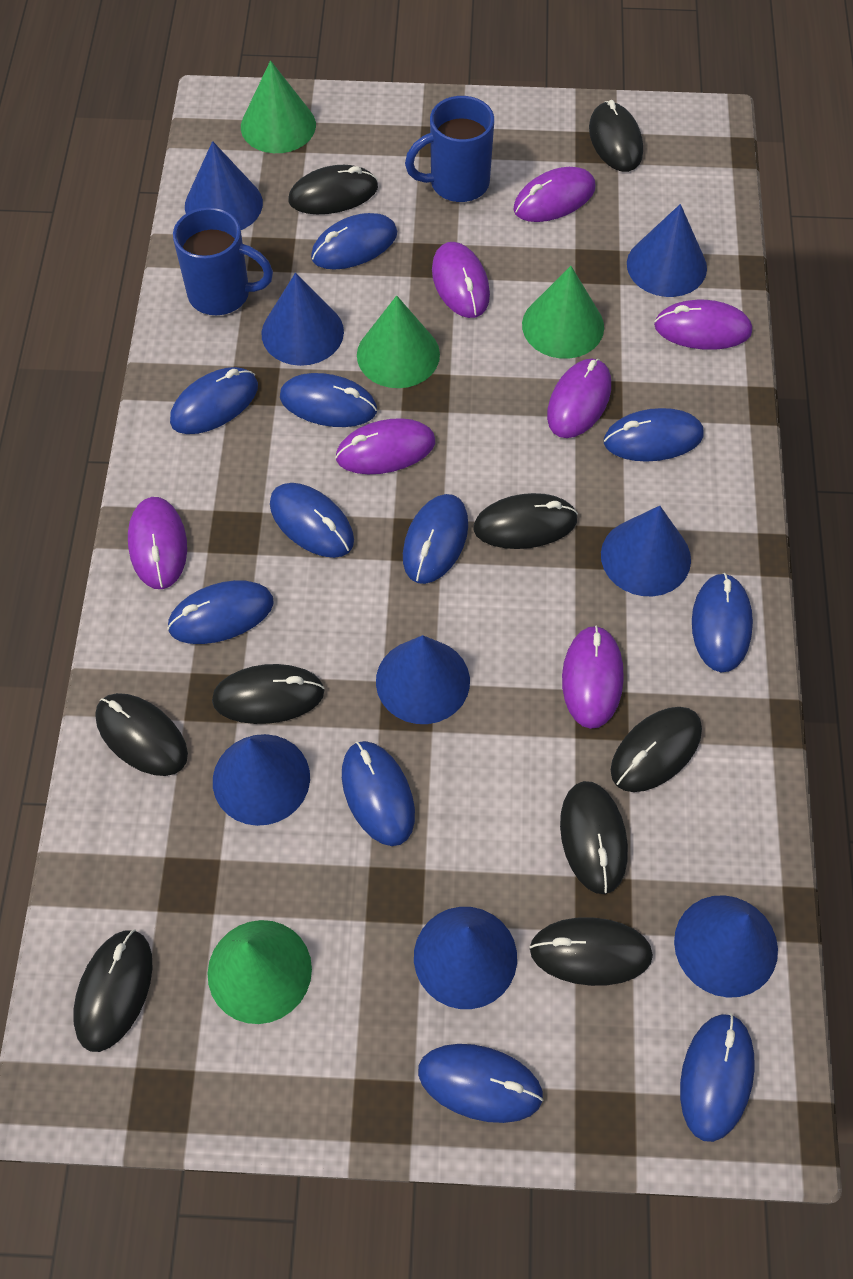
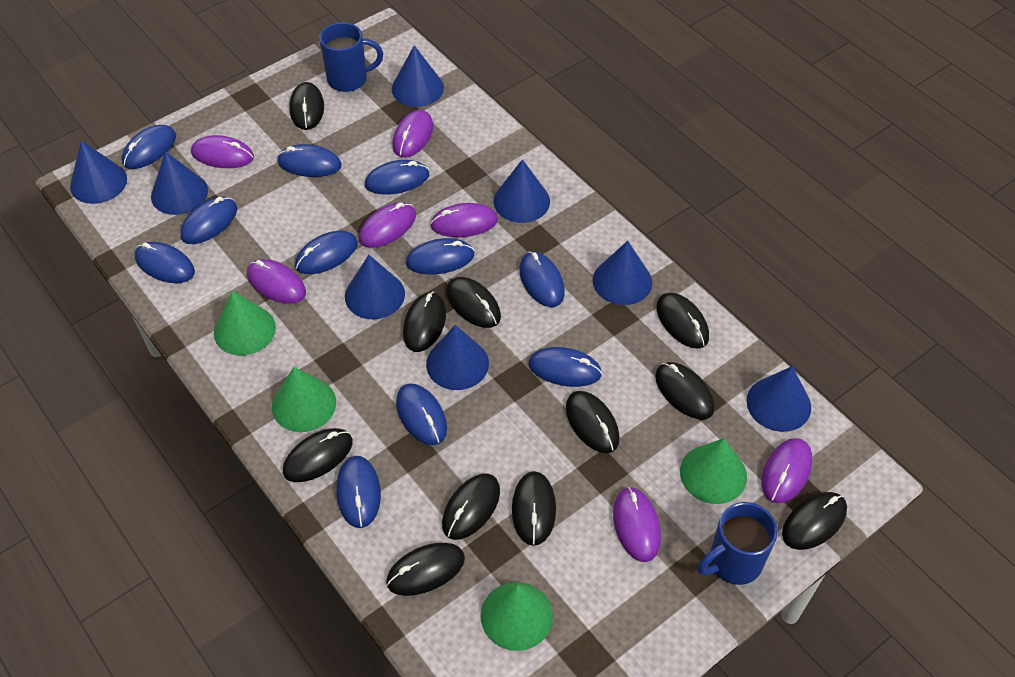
black mouse: [73,929,152,1052] [95,693,188,776] [212,664,324,724] [288,165,378,214] [473,493,578,549] [530,917,653,986] [560,781,628,894] [589,100,643,172] [611,707,702,792] = 9 -> [283,428,353,482] [289,82,324,130] [386,543,465,596] [403,291,446,352] [442,473,500,540] [446,277,501,328] [512,471,556,546] [566,391,620,453] [655,362,715,419] [656,293,709,349] [782,492,847,550] = 11

